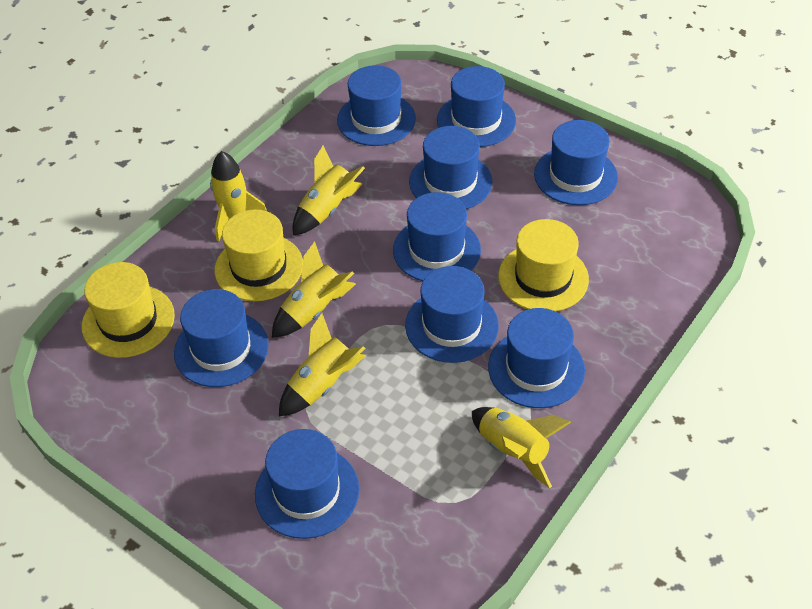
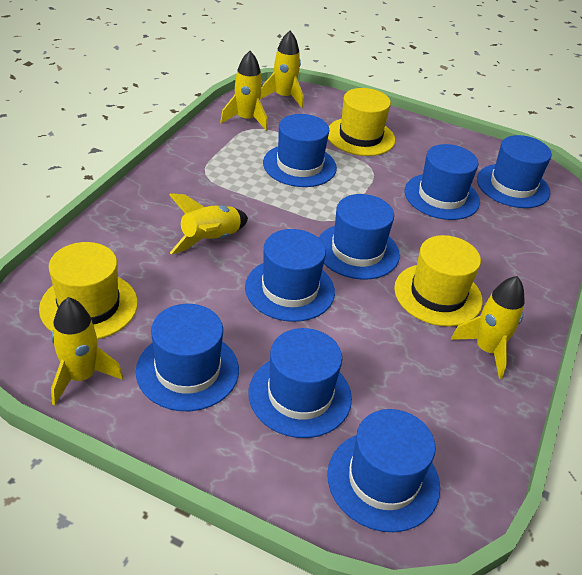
blue hat: [174,289,269,387] [255,429,359,539] [337,65,416,146] [393,192,481,281] [405,266,499,363] [409,126,492,209] [437,66,516,147] [488,308,585,408] [534,120,618,205] = 9 -> [136,304,239,411] [245,229,335,322] [249,328,352,438] [263,114,337,187] [319,194,400,280] [327,409,440,532] [405,144,480,220] [477,135,552,208] = 8

